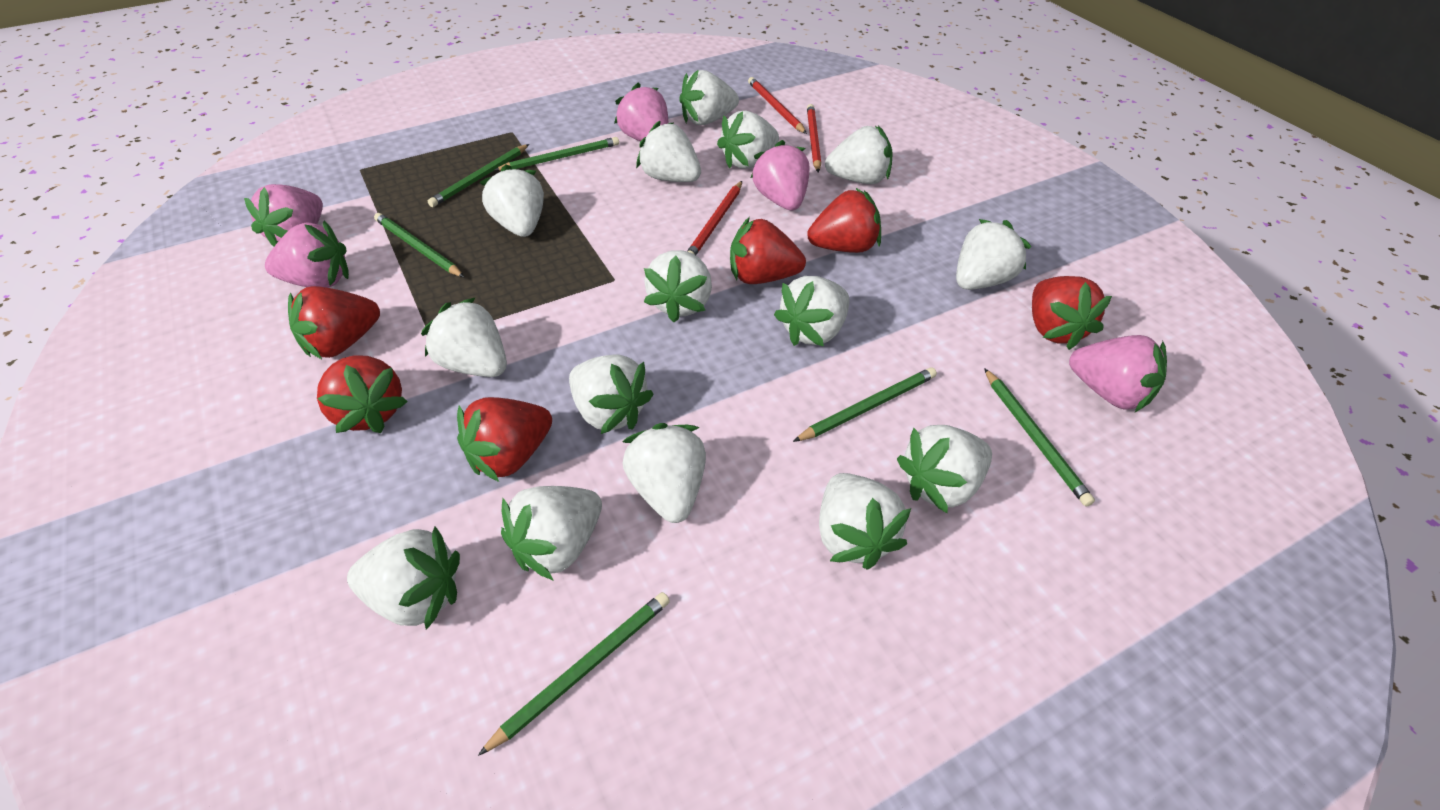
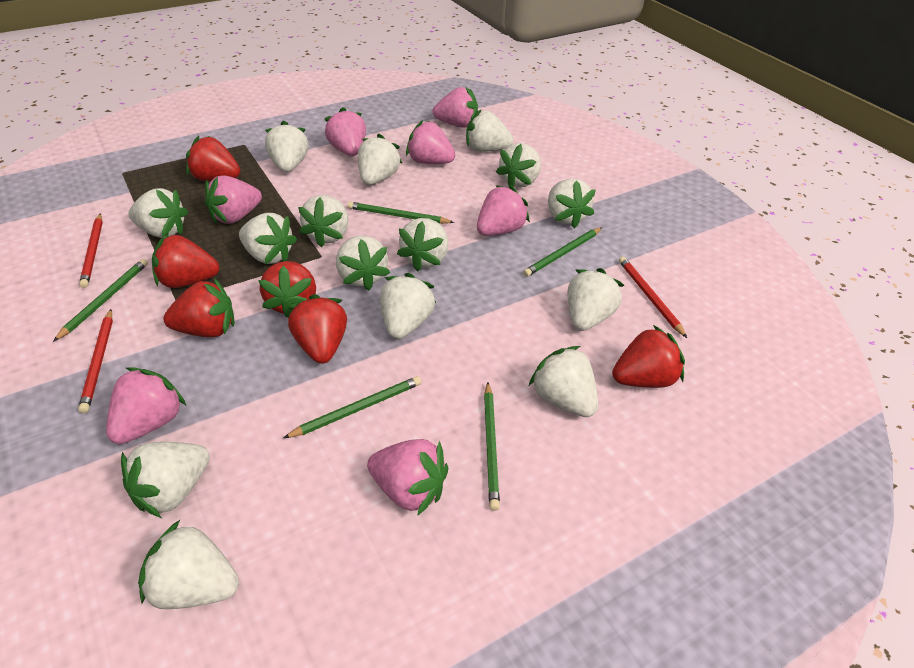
green pencil: [374,213,464,277] [428,144,529,207] [478,592,670,756] [494,137,619,171] [793,367,937,442] [984,368,1095,507] = 6 -> [53,259,148,342] [283,376,421,438] [347,202,454,224] [484,382,500,511] [523,227,602,277] = 5
pink strawberry: [244,184,323,247] [265,221,349,288] [614,83,668,141] [750,140,809,210] [1069,335,1167,412] = 5 -> [106,367,186,444] [205,175,262,224] [324,107,366,156] [367,439,449,516] [406,120,455,164] [433,87,478,128] [477,185,530,236] = 7

